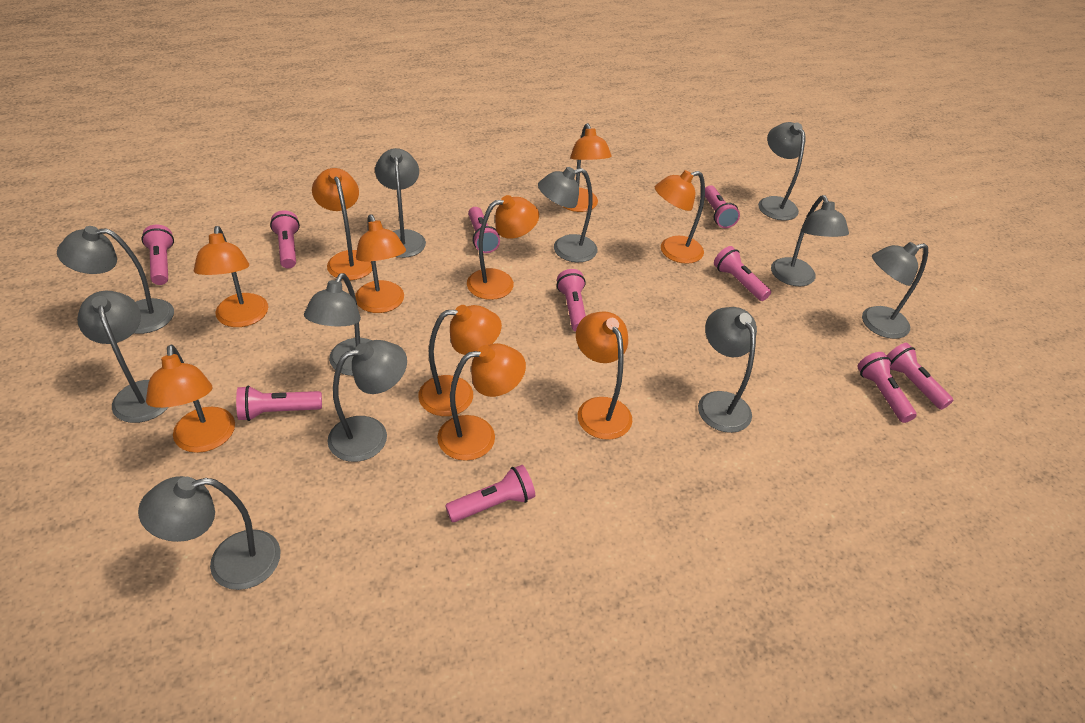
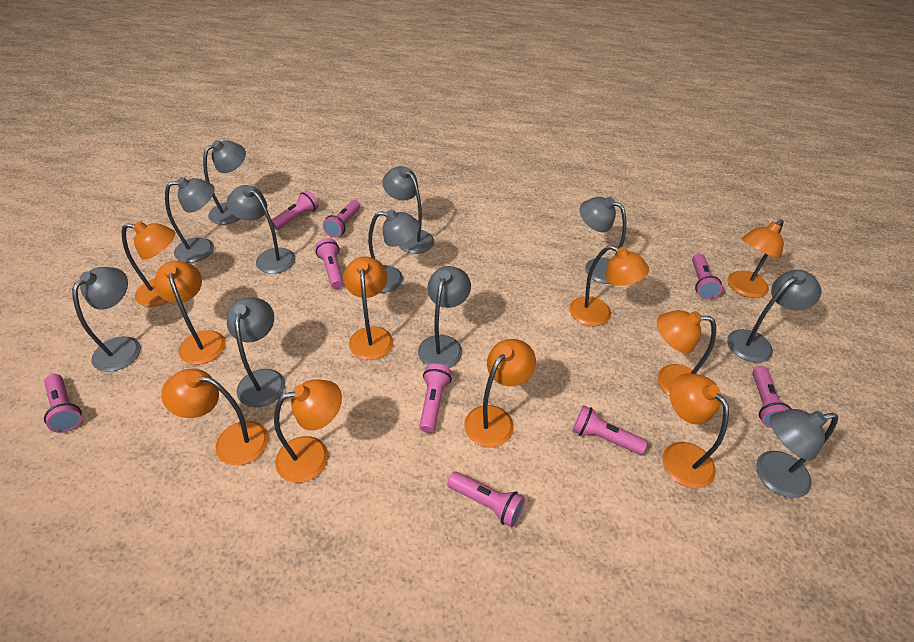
pink flashlight: [141,225,174,285] [236,386,322,421] [270,210,300,268] [445,465,535,522] [468,207,500,253] [557,269,586,332] [705,185,740,228] [714,246,771,301] [857,352,917,423] [887,343,953,410] = 10 -> [44,374,82,433] [272,190,319,230] [315,238,344,289] [323,200,360,238] [419,364,452,433] [447,471,525,527] [572,405,647,455] [692,254,722,299] [752,366,792,428] = 9

